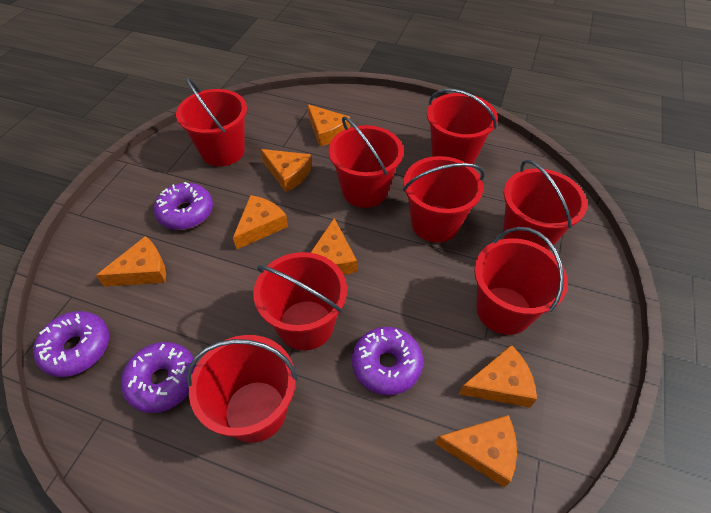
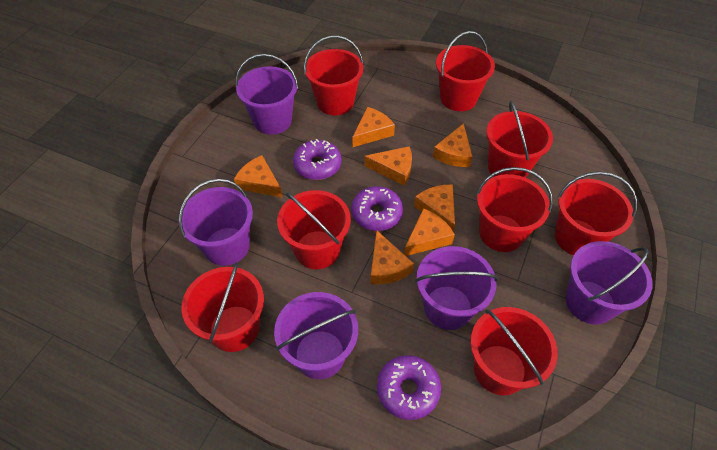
purple bucket: none = 0 -> [179,179,253,266] [236,54,298,135] [274,292,358,379] [415,246,499,330] [565,241,653,325] = 5
purple donut: [33,311,109,377] [121,342,196,413] [154,182,213,230] [352,327,423,395] = 4 -> [293,139,342,180] [351,186,403,231] [377,355,441,420] = 3

